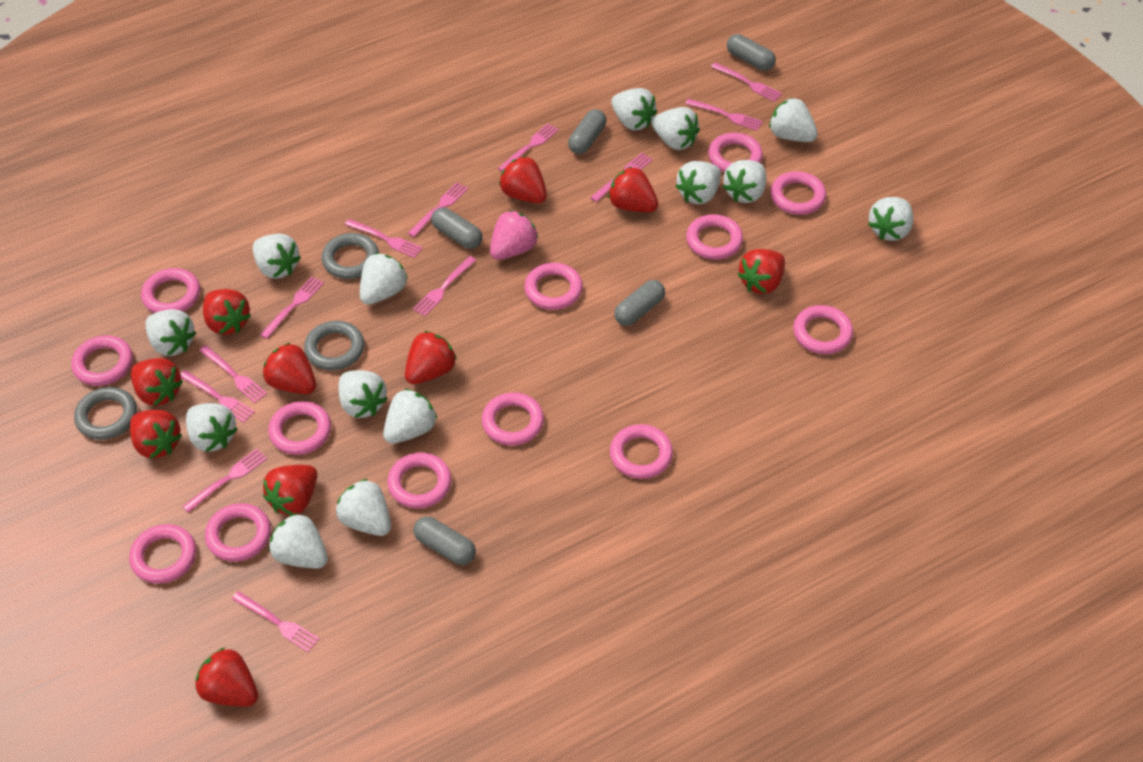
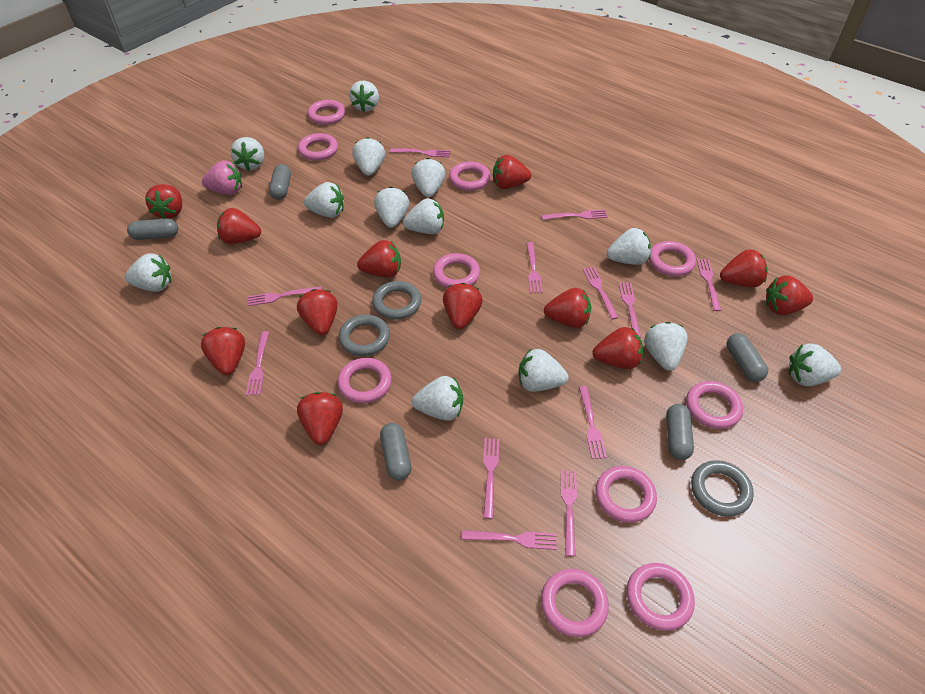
pink ring: [71,335,133,386] [129,524,196,584] [141,268,200,313] [205,503,271,562] [268,401,331,455] [387,453,452,509] [482,392,544,446] [524,263,583,310] [610,424,673,479] [686,214,743,260] [708,133,763,172] [770,171,826,215] [793,305,853,354] = 13 -> [298,133,338,161] [308,100,345,125] [337,358,392,403] [433,253,480,288] [449,161,491,191] [541,569,609,637] [595,466,657,523] [627,563,695,631] [649,241,696,276] [686,381,743,429] = 10
red strawberry: [130,410,182,459] [131,358,183,406] [195,647,258,707] [203,289,251,335] [263,343,316,394] [263,465,317,515] [405,331,457,384] [499,156,547,203] [608,166,658,212] [737,249,785,294] = 10 -> [145,184,182,219] [201,327,245,375] [217,208,261,244] [297,289,338,335] [297,392,343,445] [357,240,401,278] [443,283,483,329] [493,155,531,189] [544,288,591,328] [593,327,643,369] [720,250,768,287] [766,276,813,315] = 12
white strawberry: [145,309,196,356] [186,403,238,452] [253,234,301,279] [269,513,328,569] [336,479,391,536] [338,370,388,418] [360,253,408,305] [383,389,438,444] [611,88,657,131] [652,107,700,150] [675,161,721,204] [723,160,766,203] [769,98,818,142] [868,197,913,241] = 14 -> [124,253,171,292] [231,137,264,171] [304,182,344,218] [349,80,379,112] [352,137,385,176] [374,187,409,228] [403,198,444,234] [412,158,445,197] [412,376,463,421] [518,349,569,392] [607,228,651,265] [644,322,688,371] [789,343,841,386] = 13

